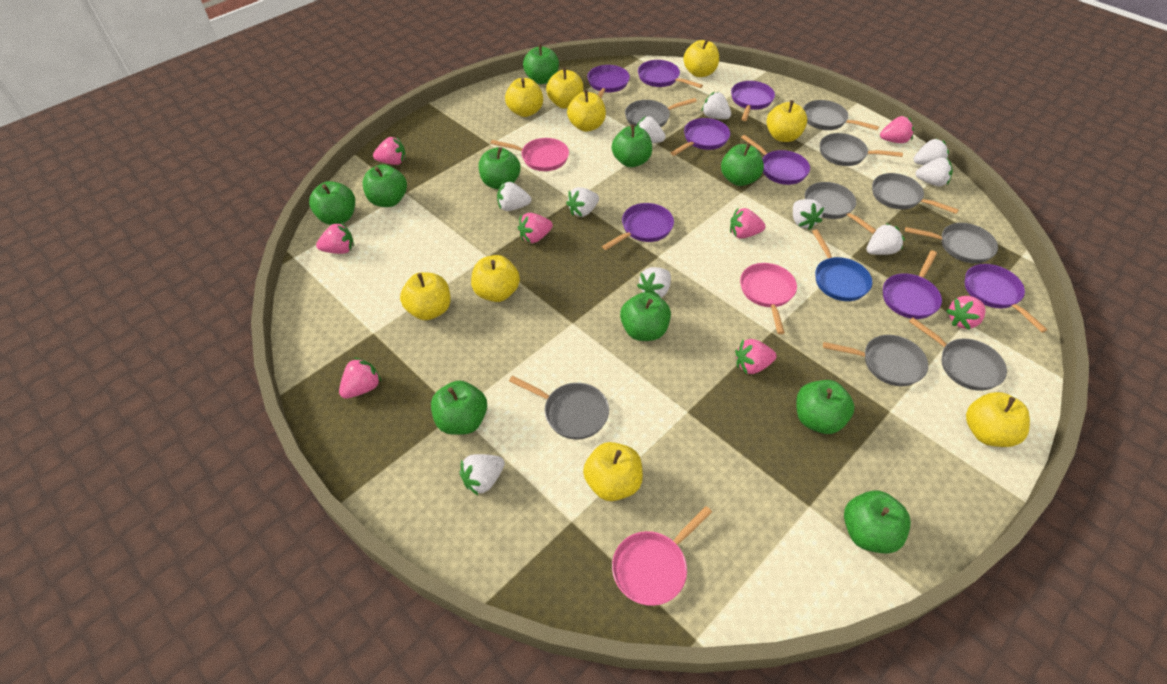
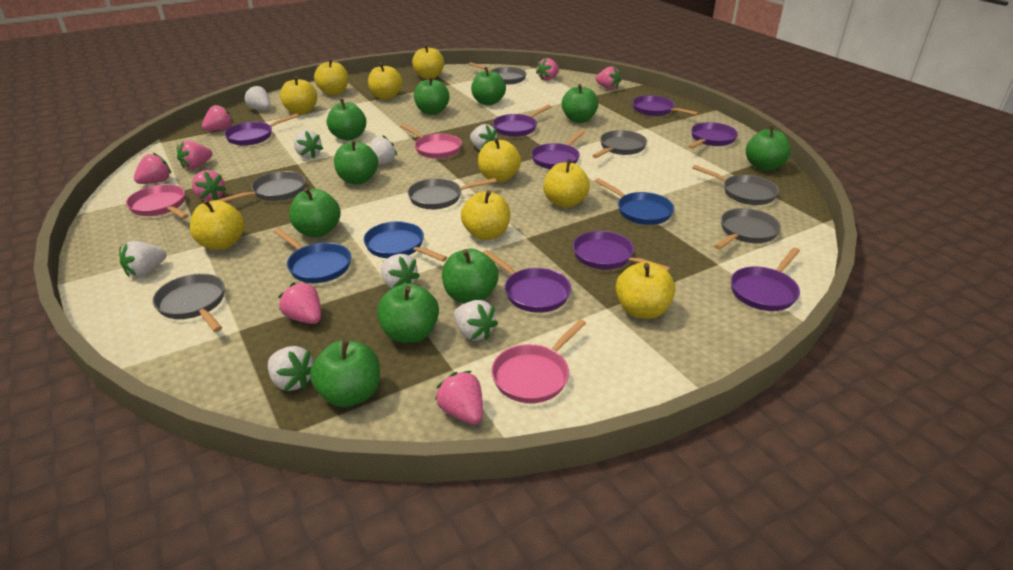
blue pan: [812,229,872,301] = 1 -> [274,228,351,283] [364,221,447,262] [595,178,674,225] = 3
grey pan: [509,375,609,439] [625,98,697,127] [803,100,879,130] [805,182,876,234] [820,133,903,166] [823,335,928,386] [872,173,959,214] [905,223,998,264] [909,318,1007,391] = 9 -> [153,273,225,332] [218,171,306,202] [407,178,496,209] [469,62,526,85] [592,130,647,158] [693,165,779,205] [714,208,781,249] = 7
white strawberry: [459,454,505,496] [497,182,531,211] [566,187,599,217] [636,116,666,143] [637,267,671,298] [701,92,731,119] [793,199,824,230] [866,223,905,255] [913,138,949,165] [915,157,953,186] = 10 -> [119,241,167,277] [244,85,270,110] [268,346,313,391] [294,130,323,158] [369,135,397,165] [381,254,420,289] [454,300,498,340] [470,124,497,150] = 8

